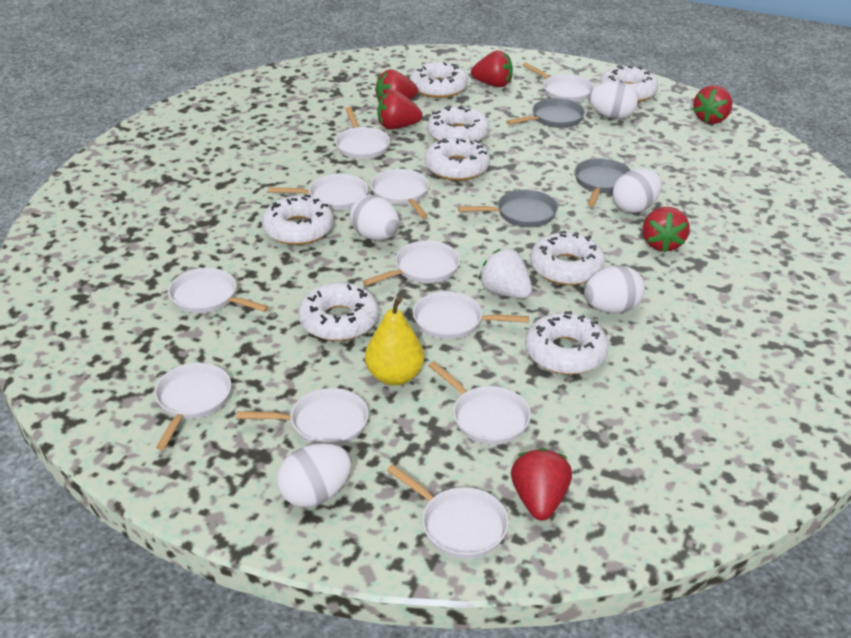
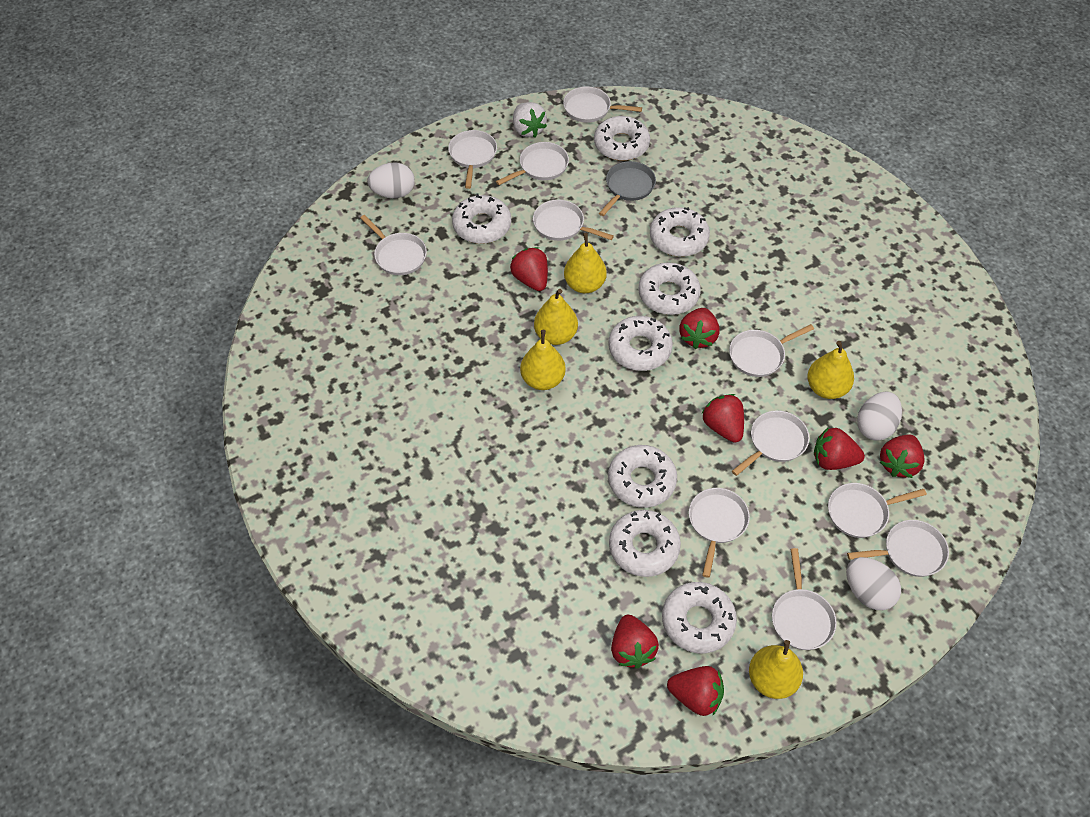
grey pan: [458,190,558,227] [507,98,585,128] [575,158,631,207] = 3 -> [599,161,656,216] = 1
red strawberry: [375,69,418,102] [378,91,422,130] [471,50,513,87] [511,448,572,521] [643,206,690,253] [693,85,732,124] = 6 -> [510,247,548,291] [611,615,659,669] [667,666,724,716] [679,308,720,349] [702,394,744,443] [814,427,865,470] [880,434,925,478] = 7
white egg: [277,443,352,507] [350,195,399,240] [584,265,645,313] [589,81,638,119] [613,168,662,213] = 5 -> [367,162,415,198] [846,557,901,610] [857,392,902,441] = 3
yellow pear: [365,296,424,385] = 1 -> [520,330,566,390] [534,289,578,345] [564,233,607,293] [749,640,803,699] [807,341,854,399] = 5

